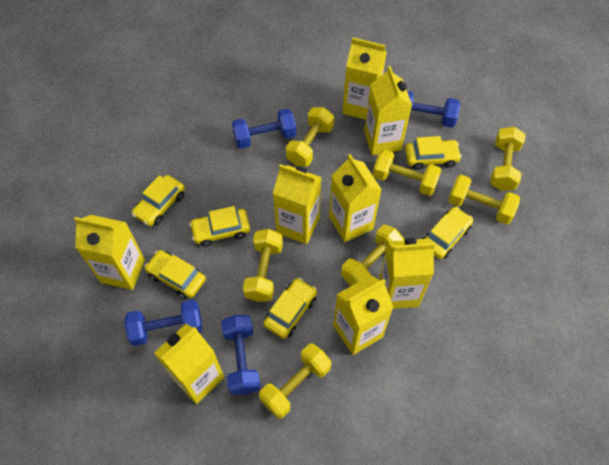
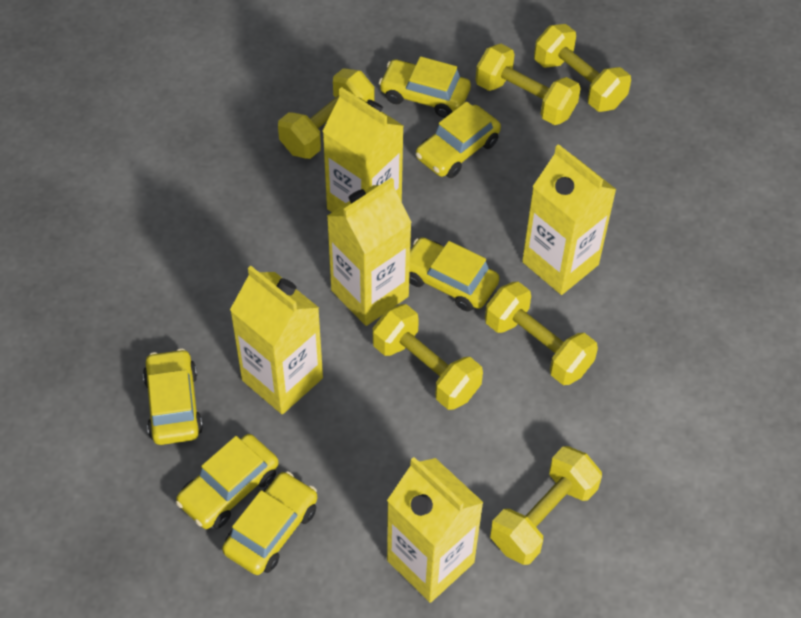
blue dumbbell: [124,300,202,346] [221,315,261,395] [232,108,296,149] [407,91,460,128] = 4 -> none = 0
yellow carton: [74,215,145,290] [154,324,224,404] [273,164,322,244] [329,154,382,242] [333,275,393,355] [342,38,387,120] [364,66,412,155] [379,238,435,309] = 8 -> [230,266,323,414] [322,87,403,212] [327,177,412,326] [387,457,484,603] [522,144,617,295] = 5
yellow dumbbell: [243,229,283,302] [259,344,331,419] [286,107,334,167] [341,225,405,286] [373,149,441,196] [448,175,520,224] [490,127,526,191] = 7 -> [278,68,374,159] [372,304,483,410] [476,44,581,125] [485,282,598,385] [490,446,602,565] [534,24,631,112] = 6

